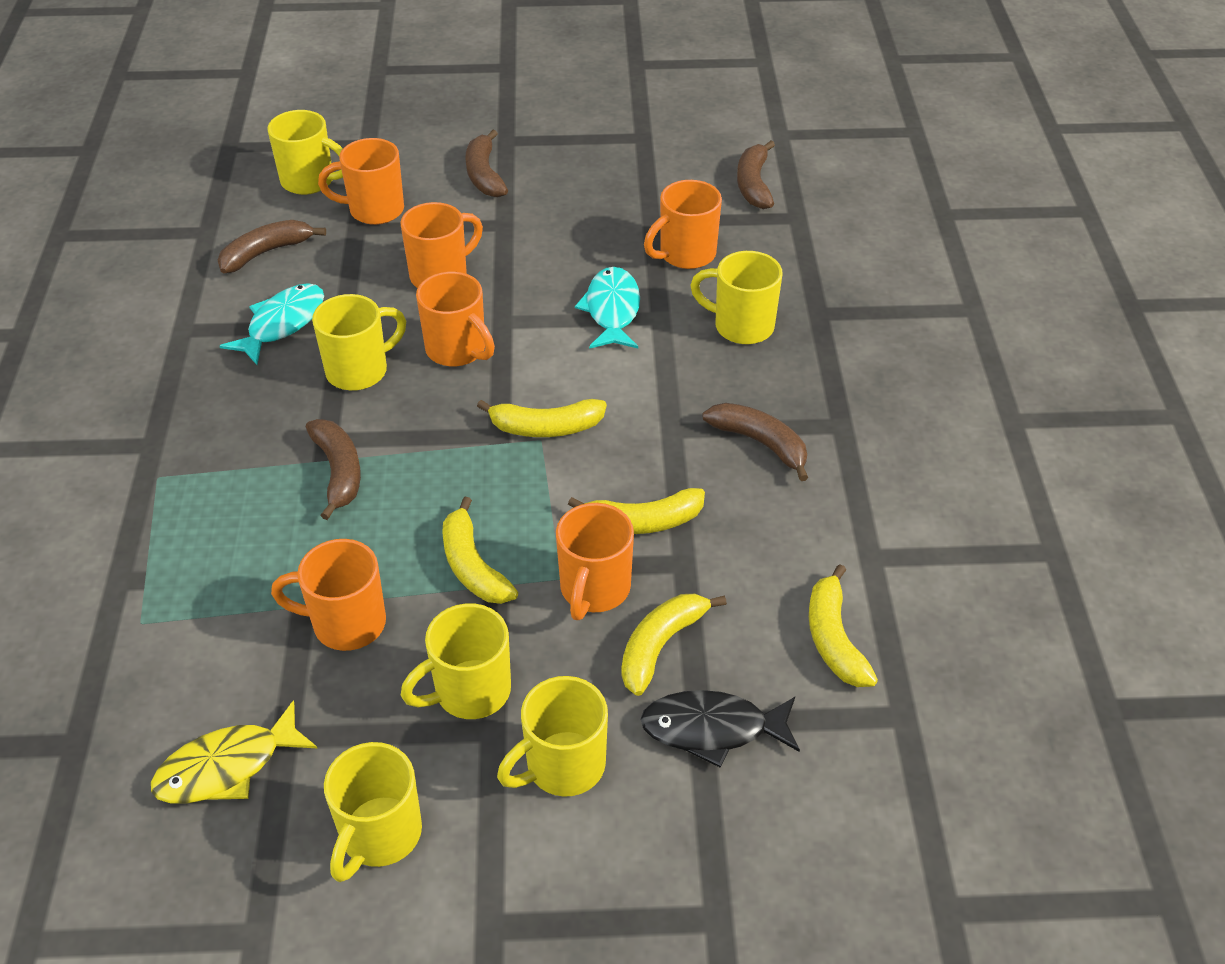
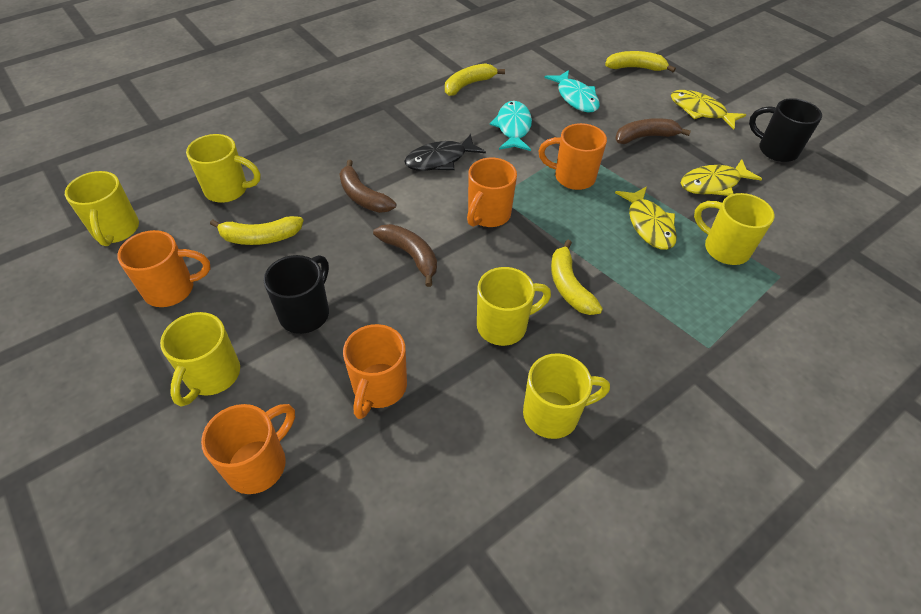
black mug: none = 0 -> [264,255,329,334] [749,98,822,162] = 2
brown banana: [218,220,326,273] [306,419,361,520] [465,130,508,197] [703,403,808,481] [737,141,775,209] = 5 -> [340,160,396,213] [373,224,437,287] [615,118,691,144] = 3
orange mug: [271,539,386,651] [318,138,404,225] [401,202,483,288] [416,272,495,367] [556,503,634,620] [644,180,722,269] = 6 -> [117,230,210,307] [201,404,295,494] [343,324,407,419] [467,158,517,227] [538,123,607,190] = 5
yellow banana: [442,497,518,604] [477,399,607,437] [568,488,705,534] [621,594,727,696] [809,564,878,687] = 5 -> [210,216,303,245] [445,63,505,96] [551,240,603,315] [605,51,676,72] = 4
yellow fish: [151,700,317,804] = 1 -> [615,186,677,250] [671,90,747,130] [681,159,762,196] = 3

